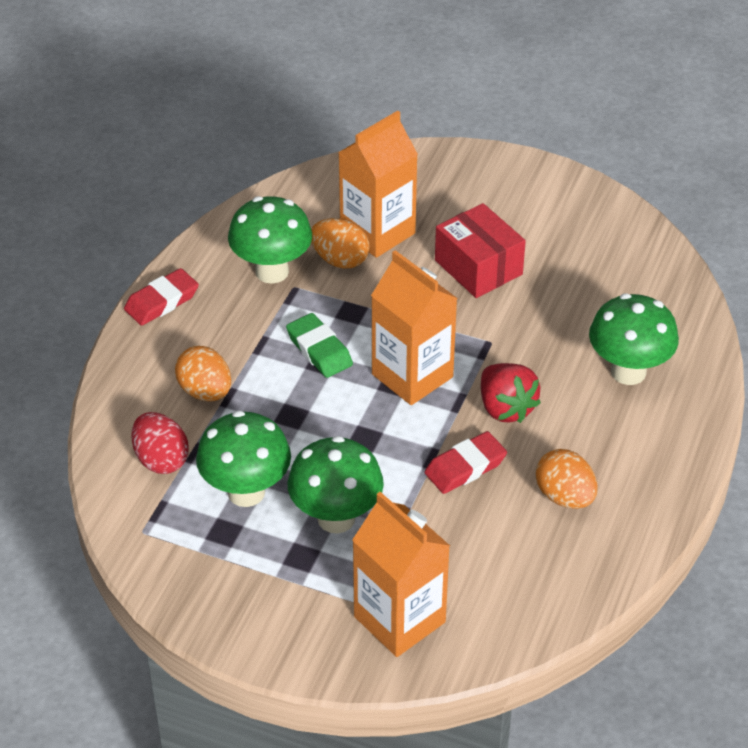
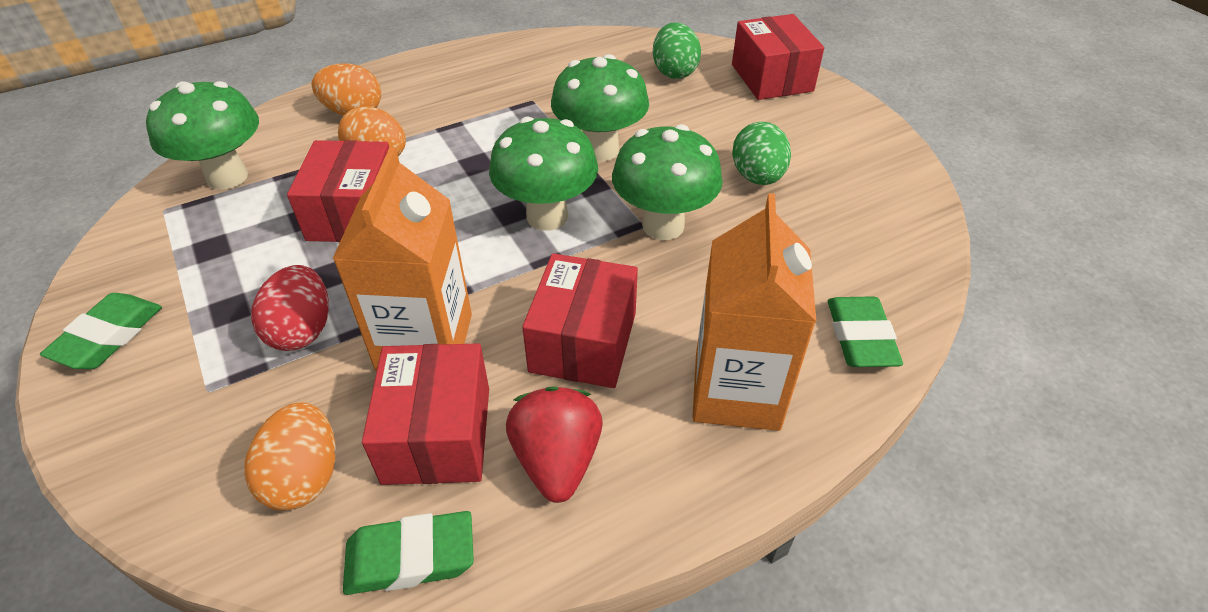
green egg: none = 0 -> [653,22,701,79] [732,122,791,185] = 2
green eraser: [286,313,353,378] = 1 -> [40,293,162,369] [343,511,474,595] [828,296,903,367] = 3
orange carton: [338,111,418,258] [352,492,450,657] [371,250,458,405] = 3 -> [332,147,472,371] [692,193,817,431] = 2
red box: [435,203,526,298] = 1 -> [287,140,389,242] [362,343,489,485] [522,253,638,388] [732,14,824,100] = 4
red eraser: [124,268,199,326] [424,431,507,494] = 2 -> none = 0

